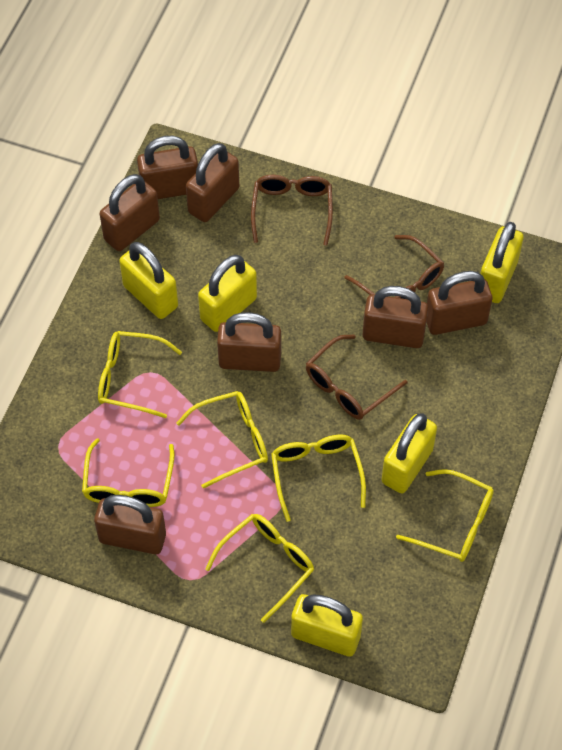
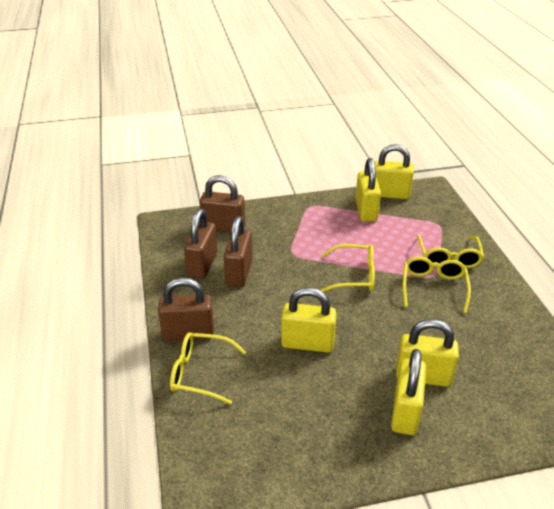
brown glasses: [251,175,333,246] [306,335,407,420] [345,235,444,299] = 3 -> none = 0
brown padlock: [94,495,166,554] [100,174,160,251] [137,136,198,199] [186,143,239,222] [217,312,281,372] [363,286,428,348] [426,271,492,335] = 7 -> [158,277,214,341] [184,209,217,279] [200,175,245,232] [224,216,253,287] = 4
yellow glasses: [82,438,175,507] [98,331,182,418] [176,391,268,489] [205,514,314,623] [271,435,366,522] [396,469,494,562] = 6 -> [170,332,246,404] [320,244,375,292] [403,257,471,313] [417,235,484,268] = 4

